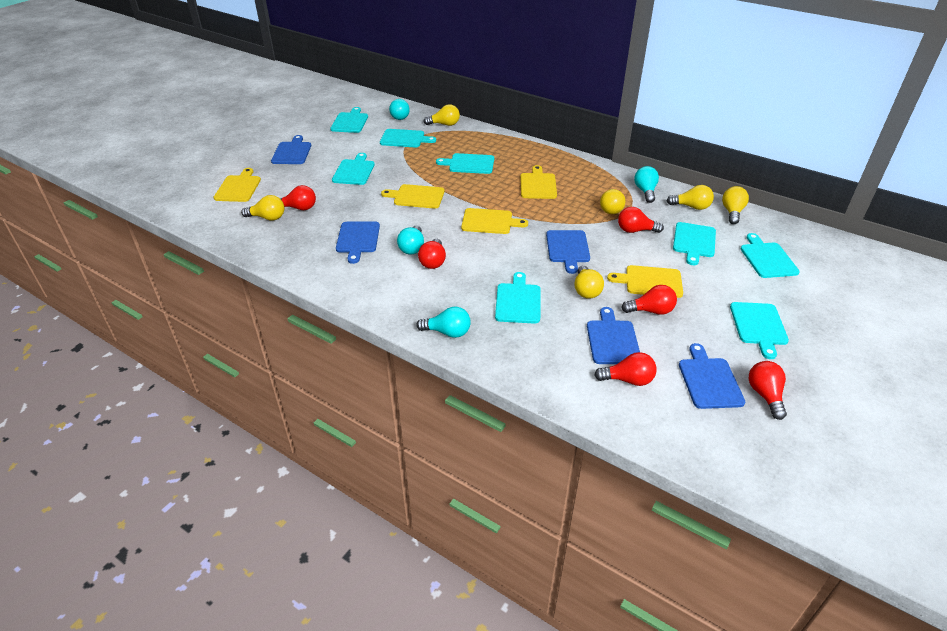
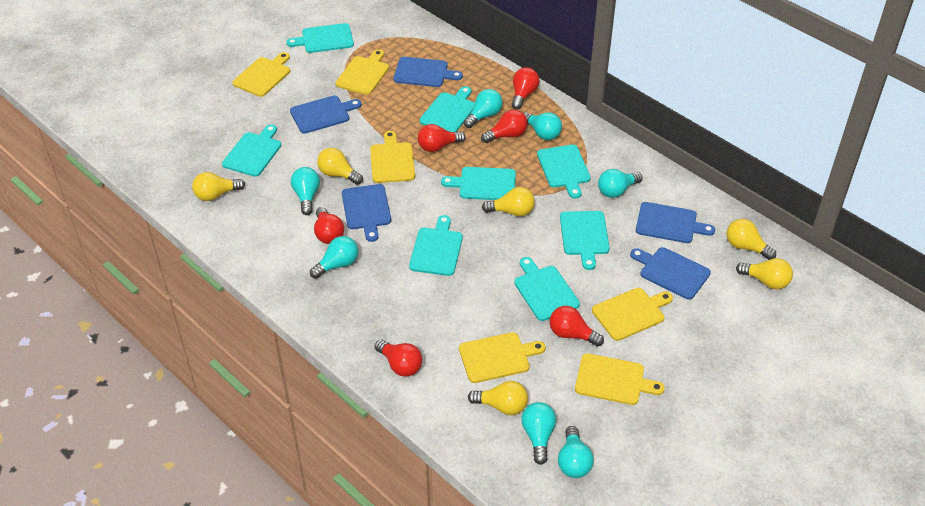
turquoise light bulb: [389,99,410,120] [397,226,424,254] [416,307,471,338] [634,166,659,203] = 4 -> [291,167,320,215] [310,236,358,279] [463,89,503,128] [521,402,556,465] [523,112,562,140] [558,426,594,478] [598,169,643,198] = 7
yellow cutting board: [213,168,261,202] [381,184,445,209] [461,208,528,234] [520,165,557,199] [607,265,683,298] = 5 -> [232,52,290,97] [335,49,389,95] [370,131,415,183] [459,332,546,383] [575,353,665,405] [592,288,673,341] = 6

